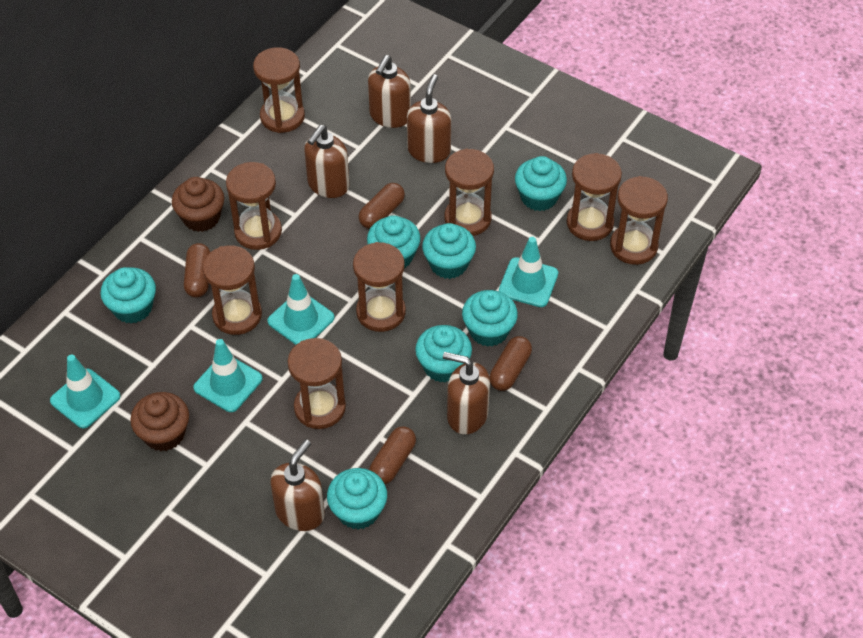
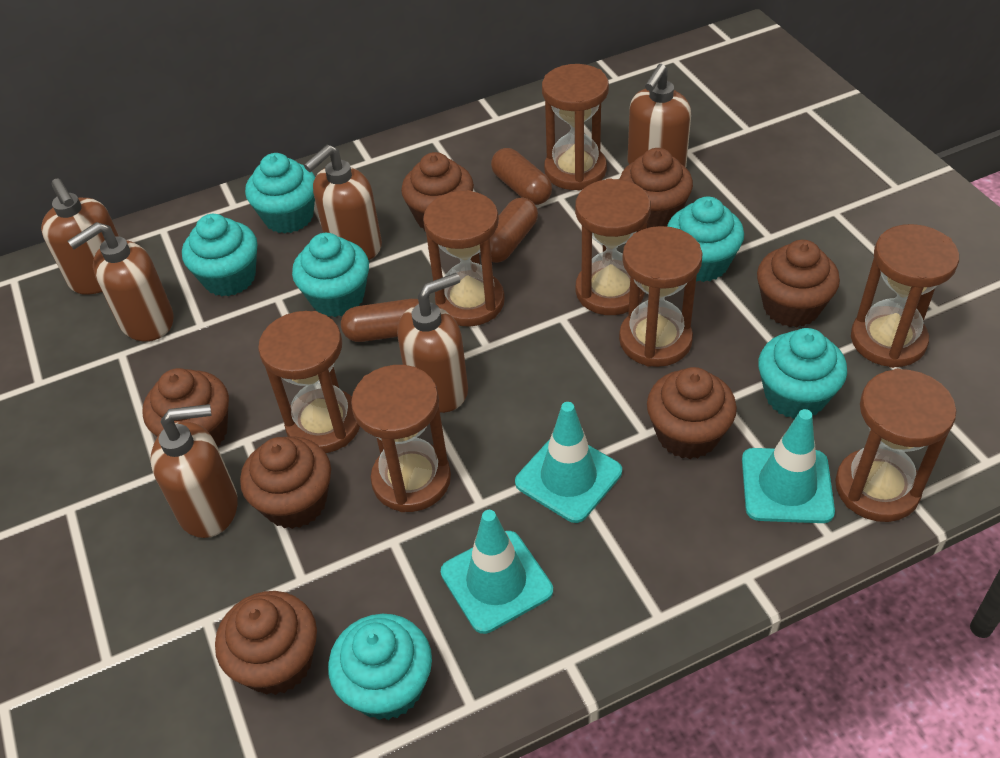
brown capsule: [184,243,210,298] [359,183,405,229] [369,426,416,484] [489,336,532,391] = 4 -> [341,299,419,342] [490,197,538,263] [491,148,552,205] = 3
brown cupcake: [130,392,189,451] [172,177,224,232] = 2 -> [142,368,229,446] [215,591,317,695] [240,436,331,529] [401,152,474,231] [620,148,693,228] [647,367,737,459] [757,240,840,327] = 7
brown soap dispenser: [270,440,325,531] [304,125,350,198] [368,55,411,128] [407,74,451,163] [443,352,490,435] = 5 -> [41,178,119,295] [68,222,173,341] [150,404,238,538] [304,145,382,260] [397,273,468,413] [627,64,691,167] = 6
turquoise cupcake: [100,267,156,324] [327,468,387,530] [367,215,421,268] [415,325,472,383] [422,223,476,279] [462,290,518,347] [515,156,567,211] = 7 -> [182,214,257,296] [245,153,315,234] [292,233,369,317] [328,614,432,720] [667,196,744,282] [758,328,847,419] = 6
turquoise traffic cone: [50,355,121,428] [193,339,263,412] [267,274,335,345] [499,237,558,307] = 4 -> [441,510,553,634] [515,402,622,523] [742,409,835,523] = 3

